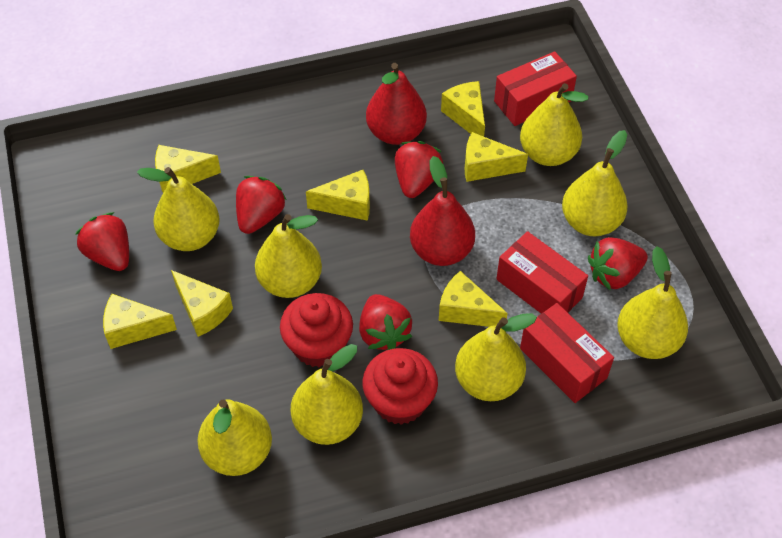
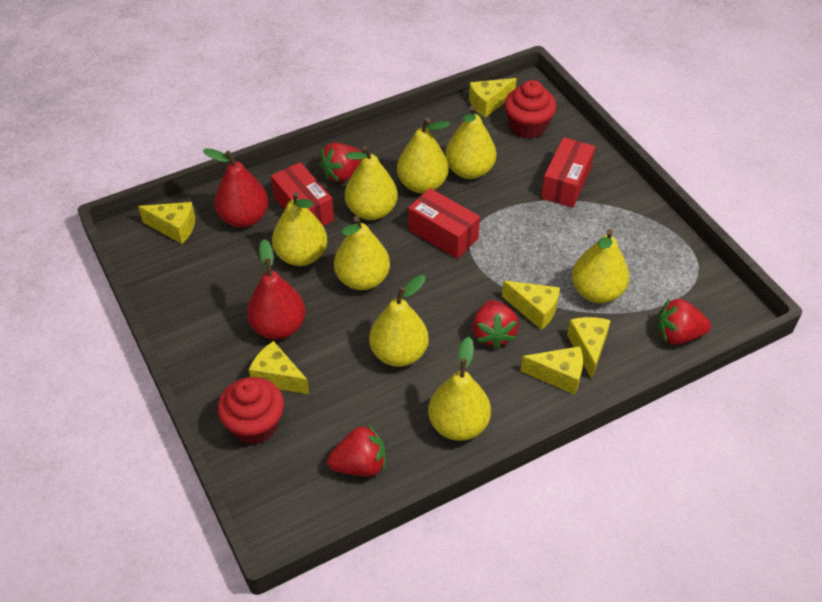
red strawberry: [76,212,129,271] [236,176,287,234] [359,294,412,350] [395,141,443,198] [588,237,648,291] = 5 -> [318,142,362,183] [327,425,386,476] [472,300,519,349] [657,298,711,345] = 4
yellow cheese: [103,294,177,349] [155,145,221,193] [171,270,233,337] [306,170,370,221] [439,271,508,327] [441,81,485,136] [465,132,528,182] = 7 -> [138,202,196,244] [249,341,309,394] [469,78,517,118] [502,281,560,330] [521,346,583,395] [567,317,611,379] = 6

